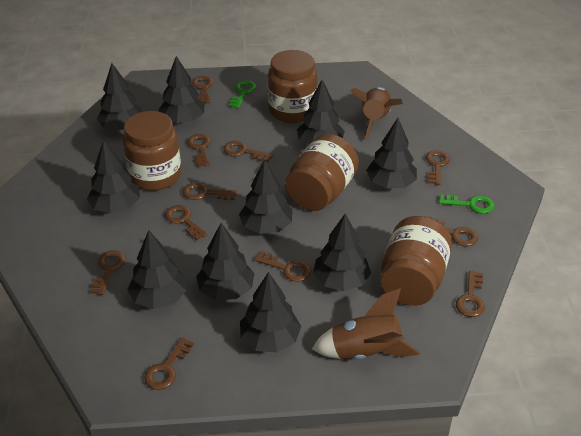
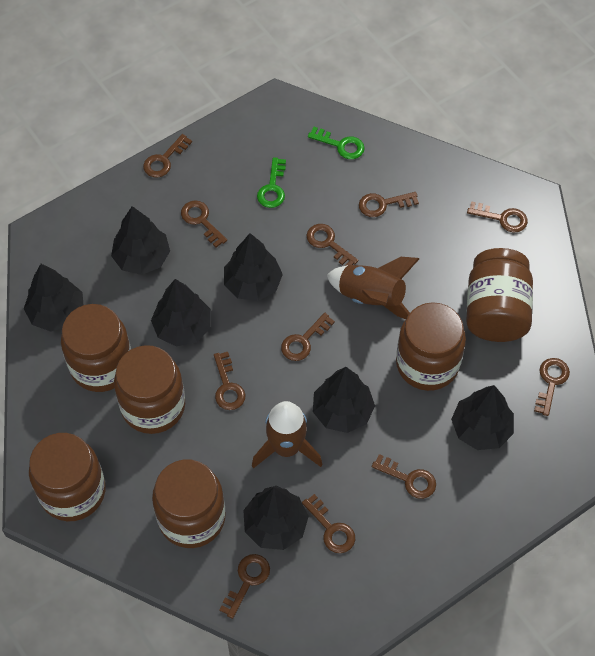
black tree: [87,140,140,214] [97,63,143,131] [127,230,187,309] [158,56,204,123] [196,223,255,300] [239,160,292,234] [240,272,301,353] [297,79,345,145] [313,213,371,291] [366,118,417,189] = 10 -> [24,264,83,332] [111,206,170,275] [151,279,211,346] [224,233,283,301] [243,486,309,550] [313,367,375,433] [451,385,514,450] = 7
brown jar: [123,111,181,191] [268,50,318,123] [285,134,359,211] [380,216,452,306] = 4 -> [29,433,106,521] [61,304,131,392] [114,345,185,434] [152,460,225,548] [396,302,466,391] [466,248,533,342] = 6

